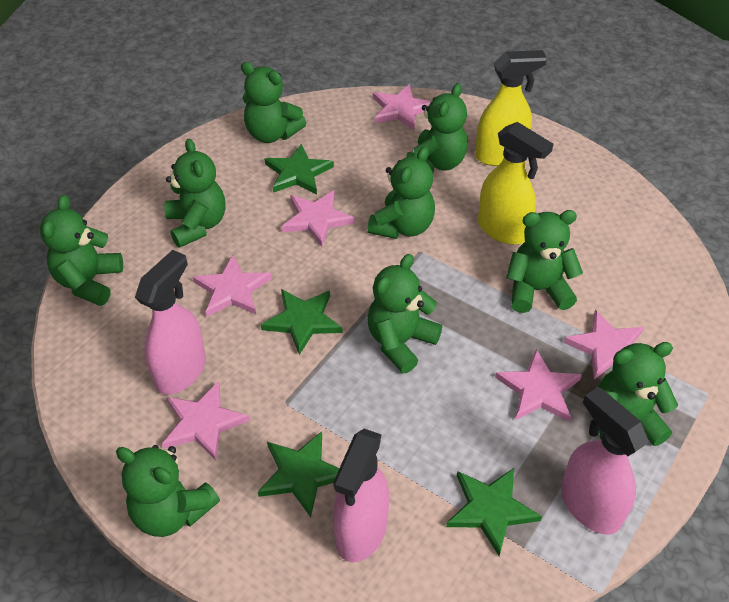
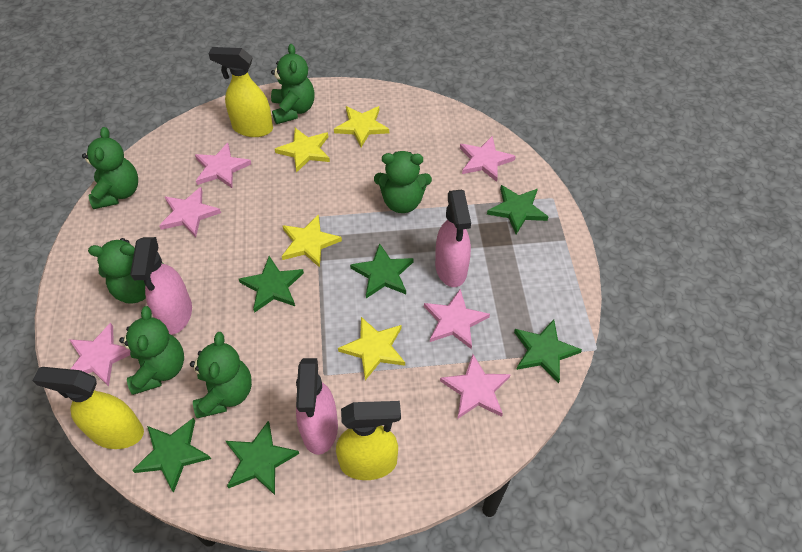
green star: [258,431,339,517] [261,289,342,355] [265,144,334,194] [446,468,542,556] = 4 -> [132,418,211,493] [226,421,299,495] [239,256,304,313] [350,243,414,298] [487,185,548,234] [514,319,582,383] = 6
green teddy bear: [40,195,123,306] [116,445,220,537] [164,139,226,248] [241,62,306,143] [367,147,435,239] [367,254,442,373] [406,83,468,173] [506,210,583,313] [598,342,678,446] = 9 -> [82,127,138,209] [88,238,164,304] [119,306,184,395] [190,332,252,418] [271,44,315,124] [374,151,432,213] = 6
yellow spray bottle: [475,50,547,166] [478,122,553,245] = 2 -> [33,367,144,449] [208,47,273,137] [336,401,401,480] = 3
yellow star: none = 0 -> [275,128,330,173] [282,214,342,268] [334,106,389,147] [338,317,405,380] = 4

